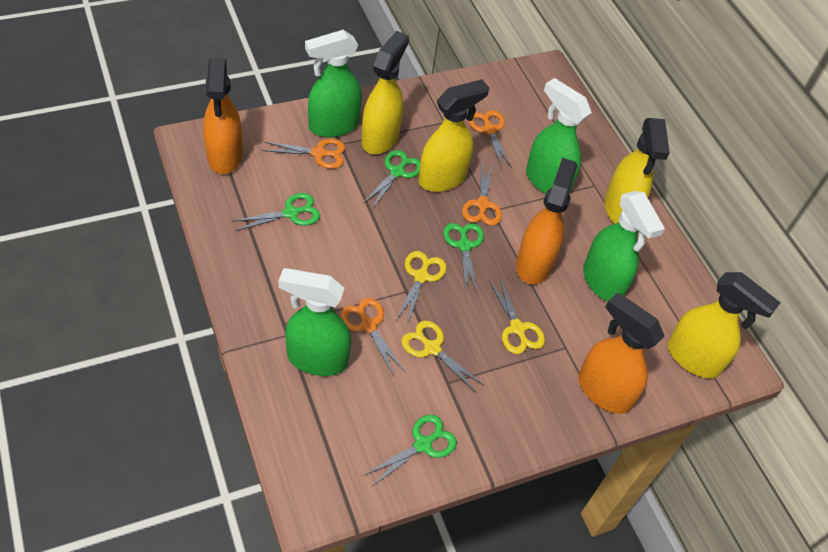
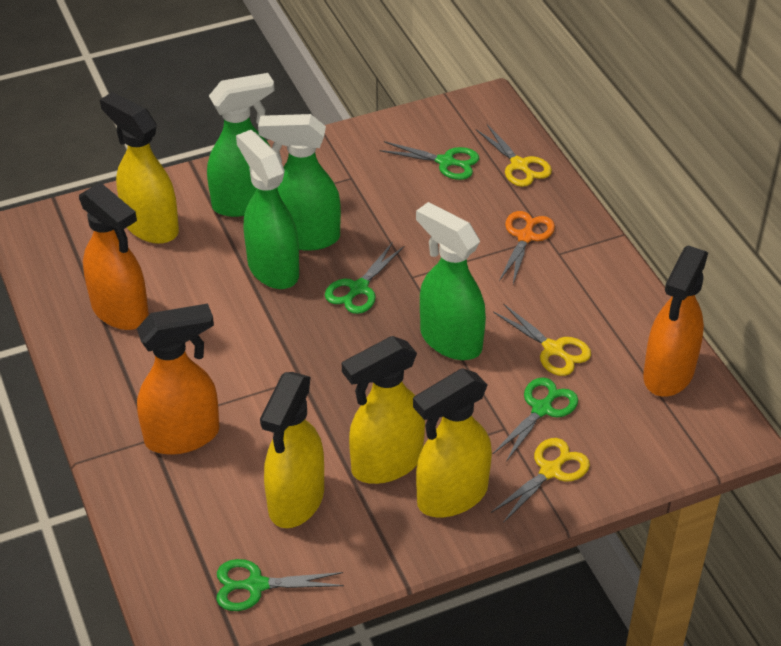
orange scissors: [262,139,345,169] [340,298,405,376] [462,163,502,226] [469,110,512,169] = 4 -> [499,211,555,284] = 1

